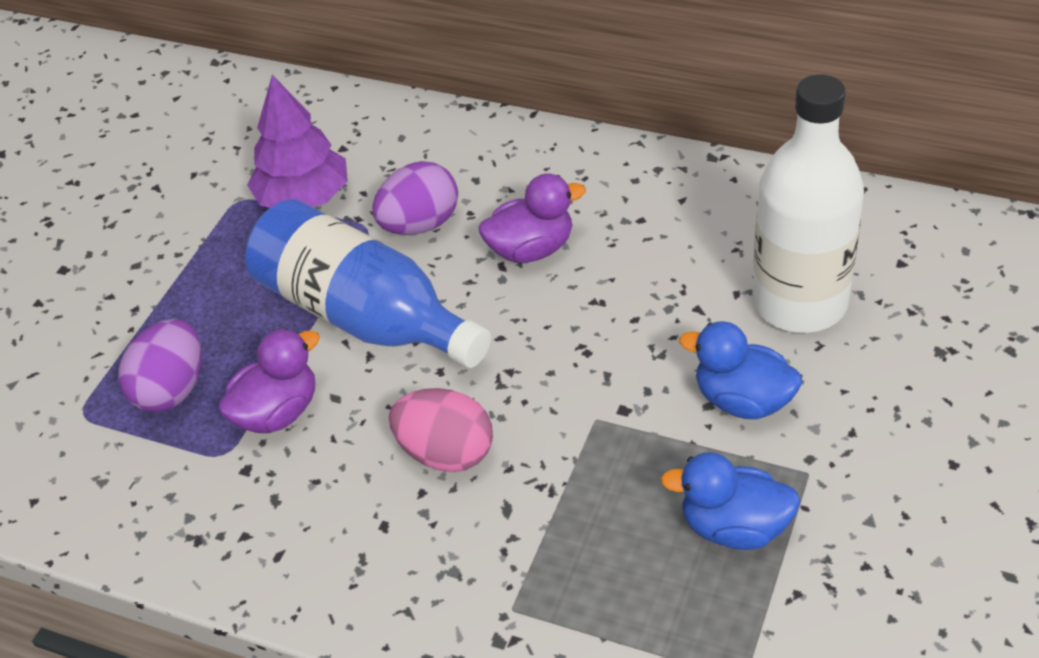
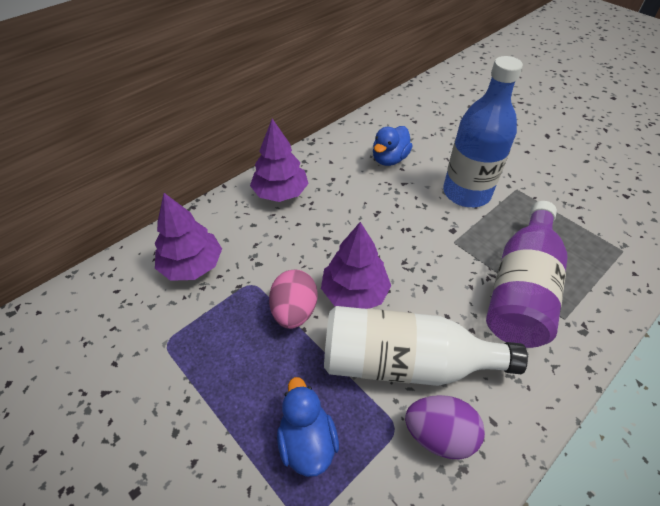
purple bottle: none = 0 -> [486,201,568,348] = 1
purple duck: [218,328,320,433] [479,173,586,263] = 2 -> none = 0
purple egg: [118,319,202,412] [372,161,458,235] = 2 -> [405,395,485,459] = 1
purple tree: [247,75,348,208] = 1 -> [155,193,222,281] [250,119,309,202] [321,222,391,309] = 3

